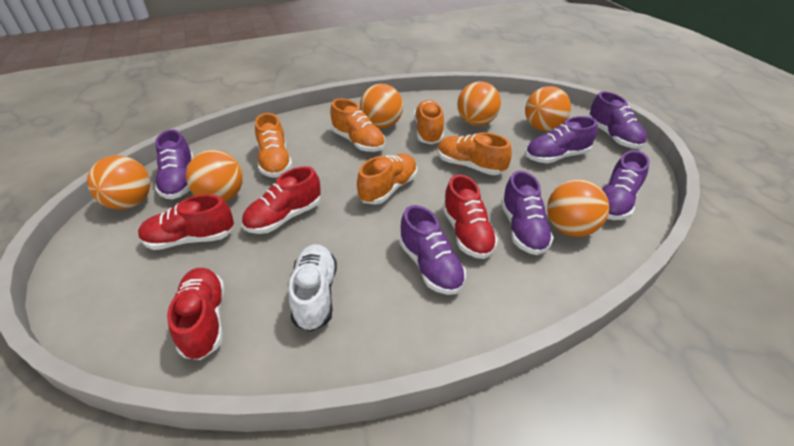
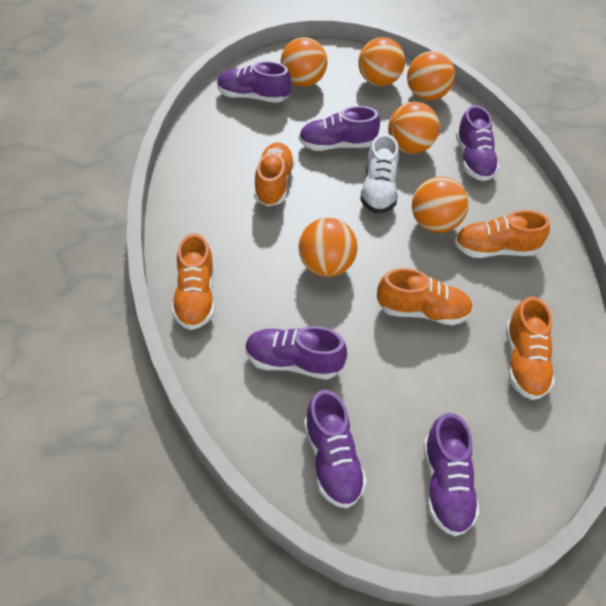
red shoe: [138,194,234,250] [167,268,224,360] [242,166,321,234] [443,175,498,259] = 4 -> none = 0

